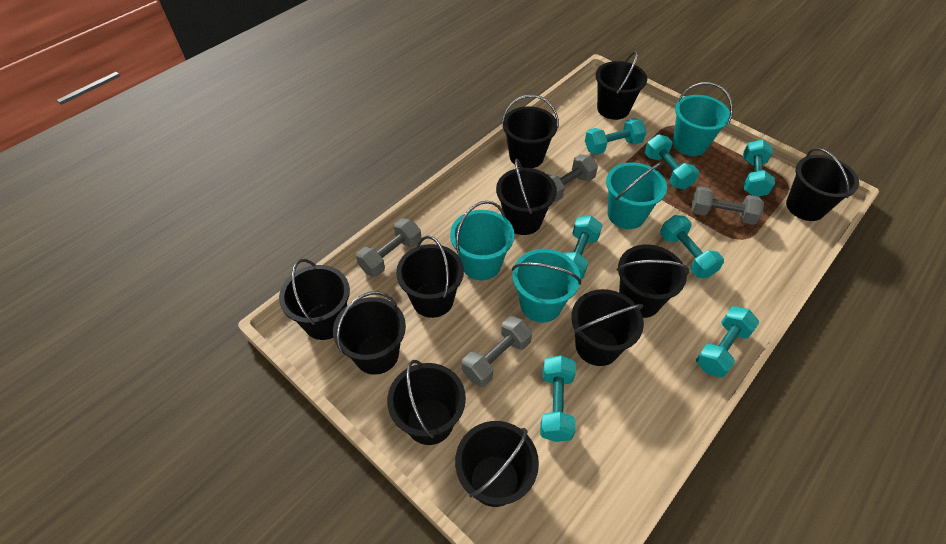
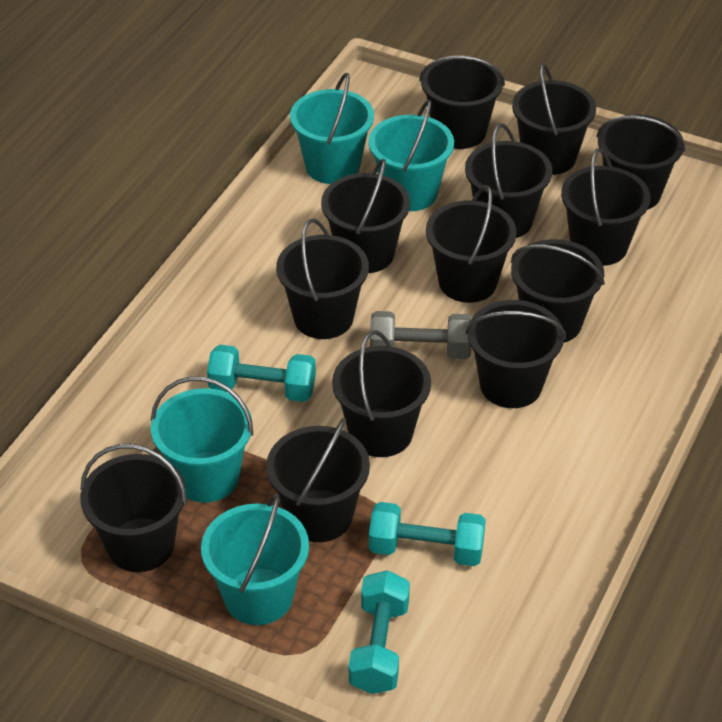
black bucket: [279,259,350,340] [333,291,406,375] [387,360,466,445] [396,236,464,318] [455,421,539,507] [496,159,557,235] [502,95,559,168] [571,289,644,366] [596,51,647,120] [617,245,689,318] [786,147,859,221] = 11 -> [80,444,187,572] [266,418,370,542] [276,218,369,339] [321,159,410,273] [332,330,431,457] [419,56,505,149] [426,185,517,303] [465,123,552,238] [466,300,566,408] [511,239,605,343] [512,63,596,175] [561,148,650,266] [596,115,685,210] = 13
grey dumbbell: [356,218,421,277] [462,316,532,387] [547,154,598,202] [691,186,764,225] = 4 -> [370,311,472,359] = 1
turquoise dumbbell: [540,356,576,442] [563,216,603,279] [585,118,647,155] [645,135,699,190] [660,215,724,278] [696,306,759,378] [743,140,775,196] = 7 -> [207,345,316,402] [349,570,410,694] [369,502,486,566] = 3

